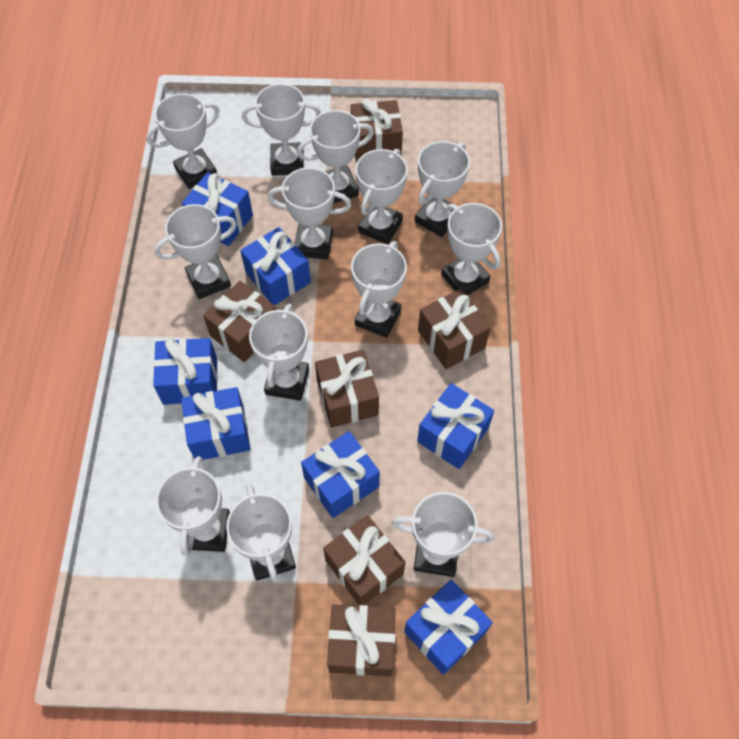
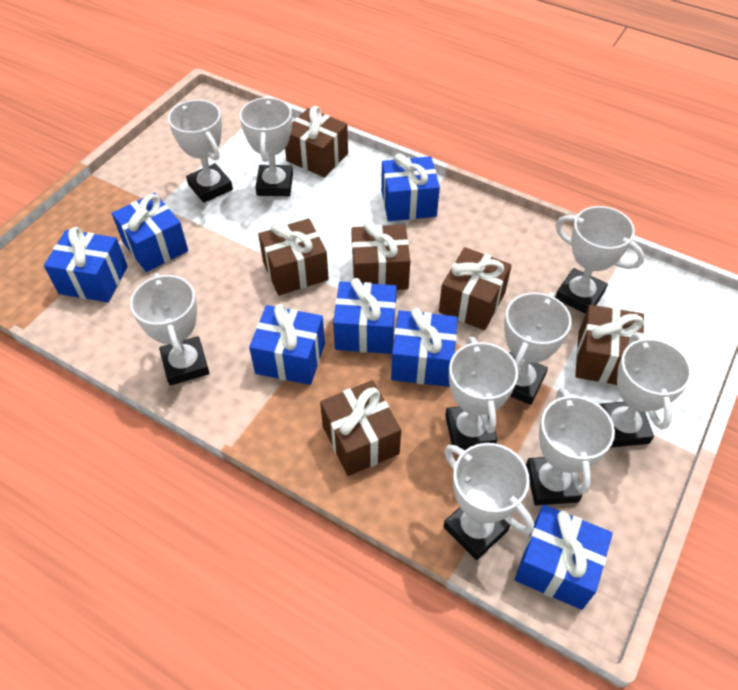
white trophy: [146,93,220,189] [154,204,237,299] [156,456,230,556] [226,483,296,582] [242,84,321,176] [249,304,309,401] [268,167,351,260] [297,110,374,204] [351,241,407,338] [355,149,408,244] [392,492,494,577] [415,141,470,237] [441,203,502,296] = 13 -> [130,273,209,386] [168,100,233,203] [239,97,293,196] [443,443,534,560] [445,337,518,450] [504,292,572,405] [526,388,615,505] [555,206,645,314] [599,333,692,448] = 9

